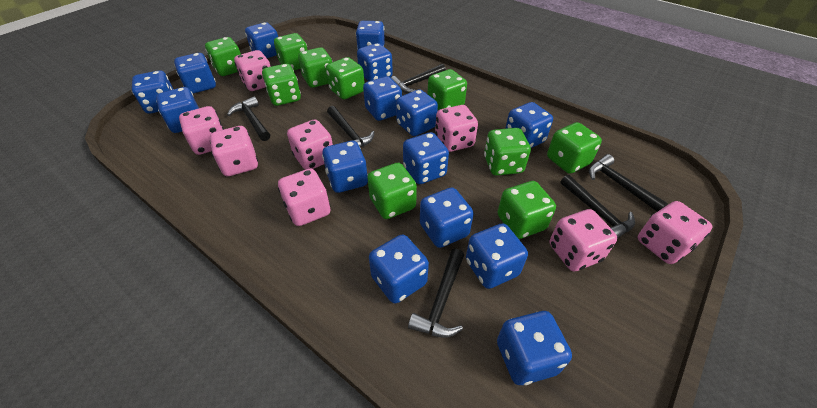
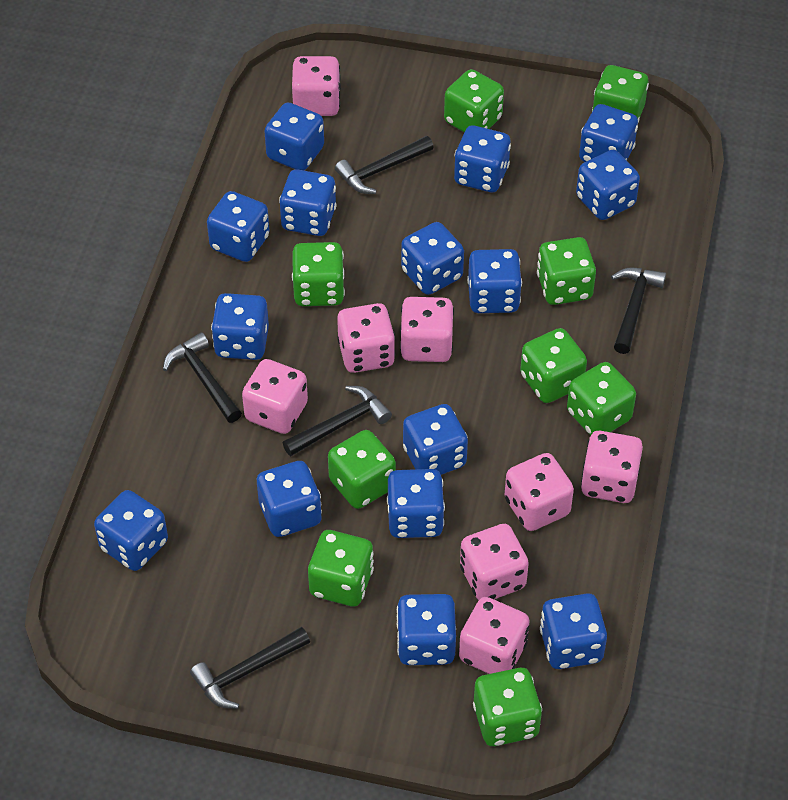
black hammer: [227,96,270,141] [327,106,375,148] [391,64,446,93] [408,249,464,338] [560,175,635,239] [589,154,668,212] = 6 -> [163,332,242,423] [190,627,310,709] [283,386,392,456] [335,136,434,194] [611,268,666,354] = 5
green dice: [205,37,241,76] [262,64,301,106] [274,33,307,70] [298,47,333,88] [326,57,365,99] [367,163,417,219] [428,69,467,110] [484,128,531,176] [498,181,556,239] [547,122,602,174] = 10 -> [292,242,345,306] [308,530,374,606] [328,430,396,509] [444,69,504,132] [473,668,542,746] [520,328,587,403] [537,237,596,305] [567,362,636,436] [592,65,649,123] = 9

